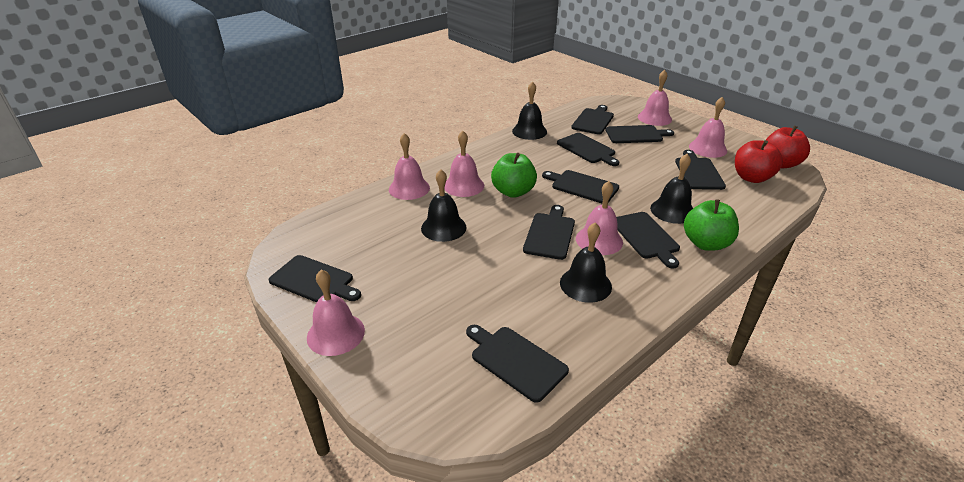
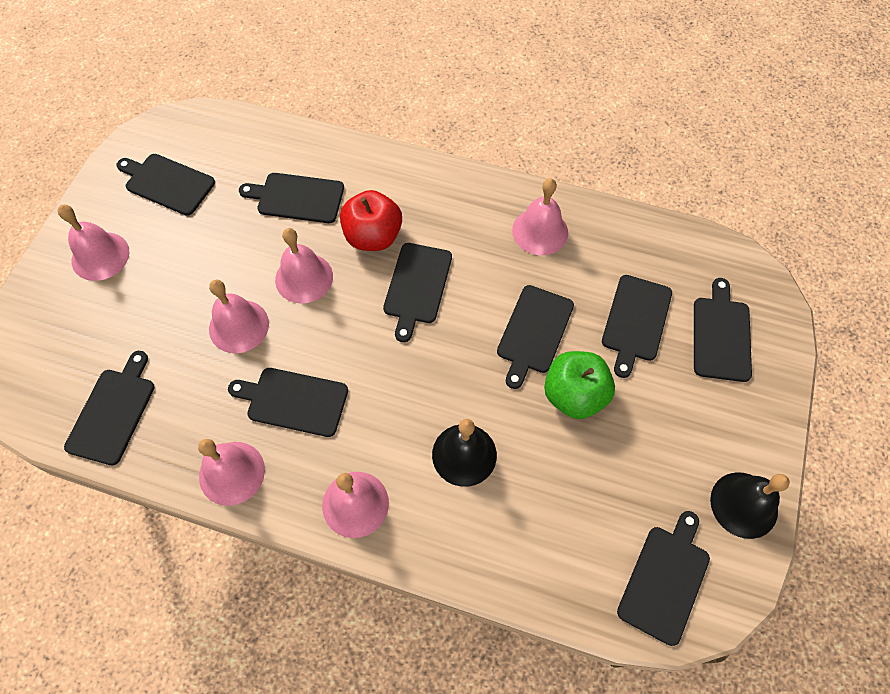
black bell: [421,169,467,242] [512,81,547,140] [560,222,612,303] [650,154,693,224] = 4 -> [432,419,497,487] [710,472,790,539] = 2
green apple: [491,153,537,198] [684,200,739,251] = 2 -> [544,351,615,419] = 1
red apple: [735,140,783,183] [766,125,810,168] = 2 -> [340,190,402,251] = 1

